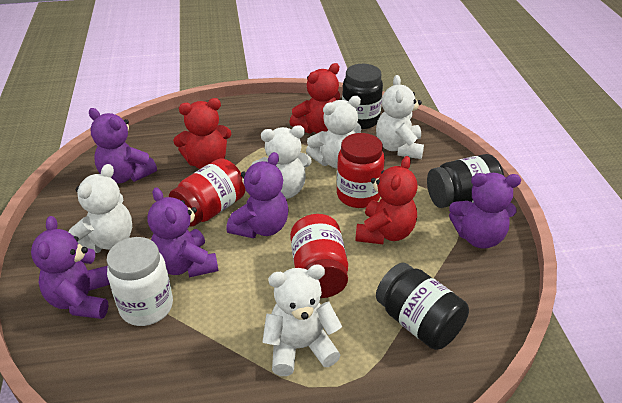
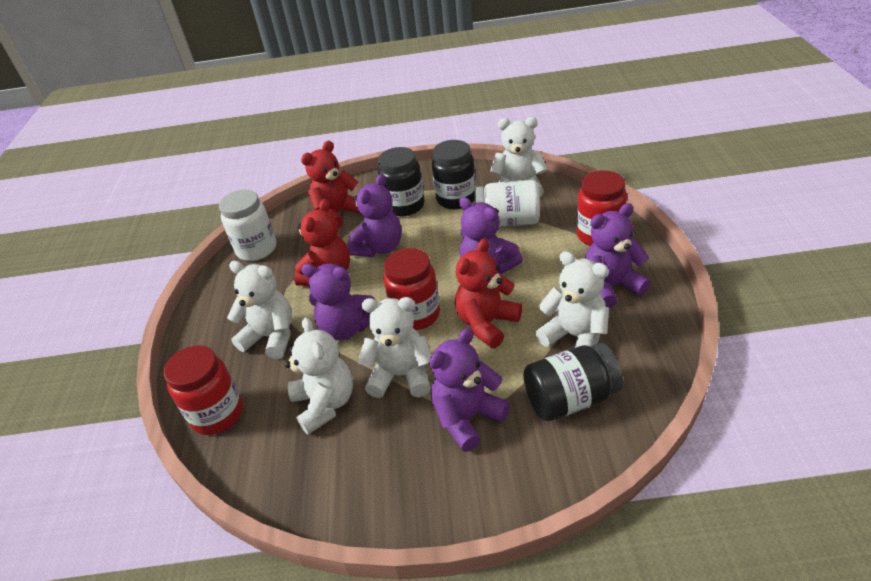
white jar: [107,237,173,326] = 1 -> [219,190,276,261] [475,180,540,227] = 2

